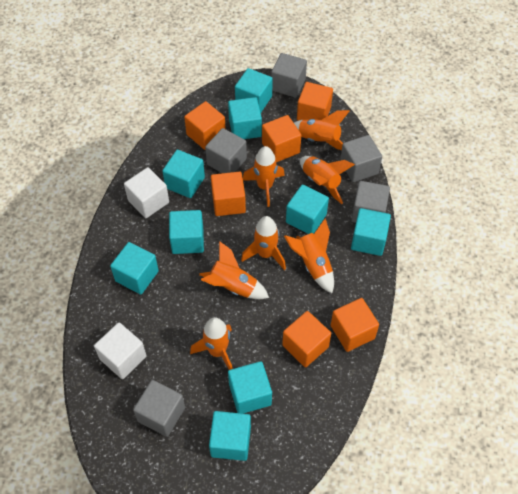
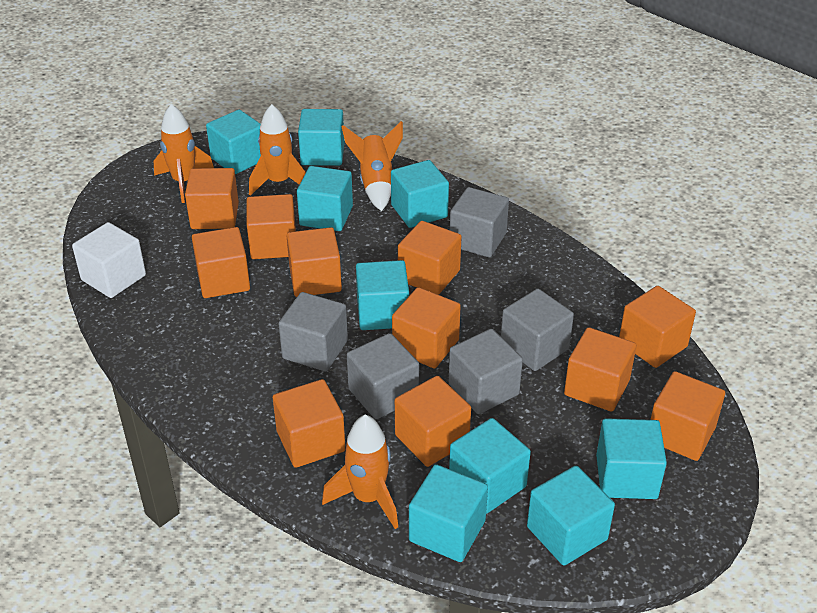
orange cube: [184,101,226,150] [211,171,246,216] [262,115,301,162] [282,311,331,367] [297,82,333,121] [331,298,379,352] = 6 -> [185,168,239,229] [192,227,250,298] [247,194,296,259] [273,379,345,468] [286,227,342,297] [392,287,461,368] [395,376,471,467] [398,221,462,295] [564,327,636,412] [619,286,696,368] [650,371,725,461] = 11
orange rocket: [190,317,233,370] [199,241,269,299] [241,216,286,270] [243,146,285,207] [284,219,334,293] [294,110,349,150] [300,156,355,204] = 7 -> [154,104,214,203] [249,104,306,196] [322,415,398,529] [341,121,403,211] = 4
white cube: [94,323,147,379] [124,167,169,218] = 2 -> [72,222,146,298] = 1

